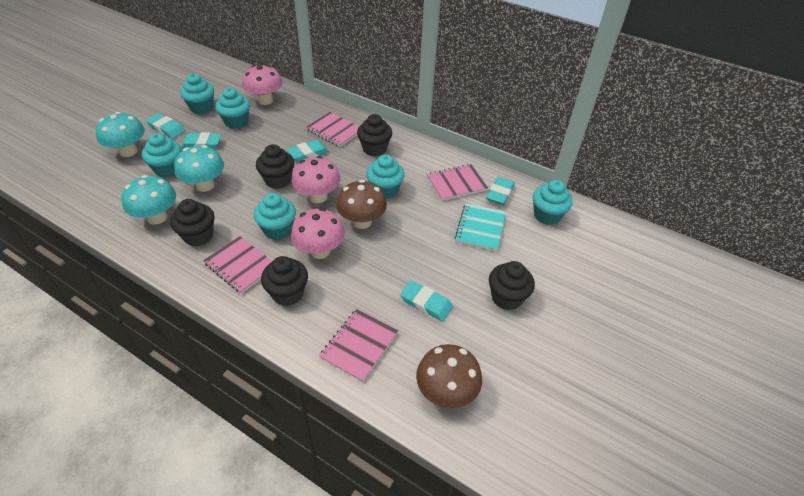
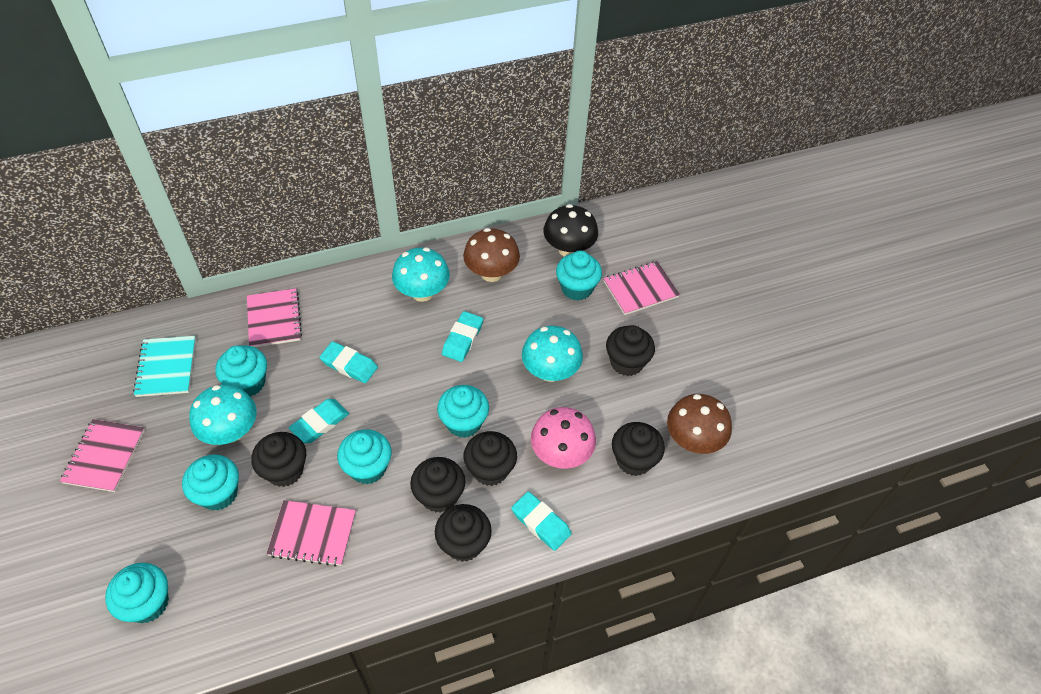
black cupcake: [170,199,215,246] [256,144,294,189] [261,256,308,306] [357,114,392,156] [489,261,535,310] = 5 -> [251,432,306,487] [410,457,466,513] [435,504,492,562] [464,431,517,486] [606,325,655,376] [612,422,665,476] = 6
black mushroom: none = 0 -> [543,204,598,257] = 1
pink mushroom: [242,65,283,105] [291,208,345,259] [292,156,340,203] = 3 -> [531,407,596,469] = 1
turquoise eraser: [146,113,185,139] [181,132,222,149] [287,140,329,162] [400,281,453,321] [486,177,515,205] = 5 -> [289,399,349,443] [320,341,378,383] [442,311,483,362] [511,491,572,551] = 4

